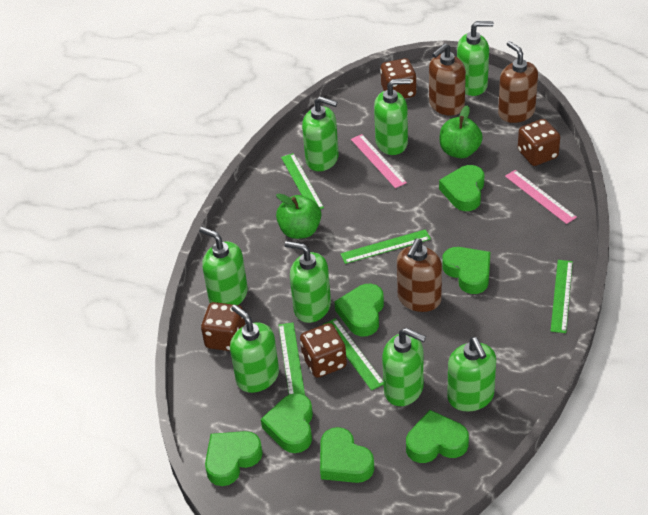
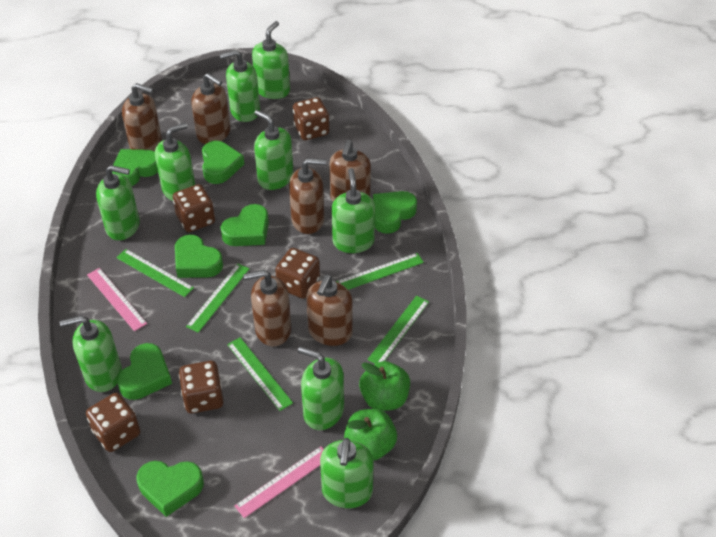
brown dice: [201,302,245,351] [300,323,347,378] [380,58,417,98] [518,119,560,166] = 4 -> [86,393,140,452] [173,184,215,232] [179,361,224,414] [275,248,320,299] [293,97,329,140] = 5
brown soap dispenser: [397,238,442,312] [429,43,466,116] [498,41,538,123] = 3 -> [122,83,162,152] [191,73,230,144] [243,270,291,346] [289,158,326,234] [306,275,353,346] [329,140,371,202] = 6
green soap dispenser: [199,227,248,305] [230,305,279,393] [284,241,331,323] [302,96,339,171] [374,79,411,155] [382,328,426,406] [447,337,496,412] [457,21,494,96] = 8 -> [60,315,122,392] [96,165,140,240] [155,123,195,201] [220,50,260,122] [252,21,290,99] [254,110,294,190] [298,347,344,430] [320,438,374,508] [332,168,375,253] = 9

